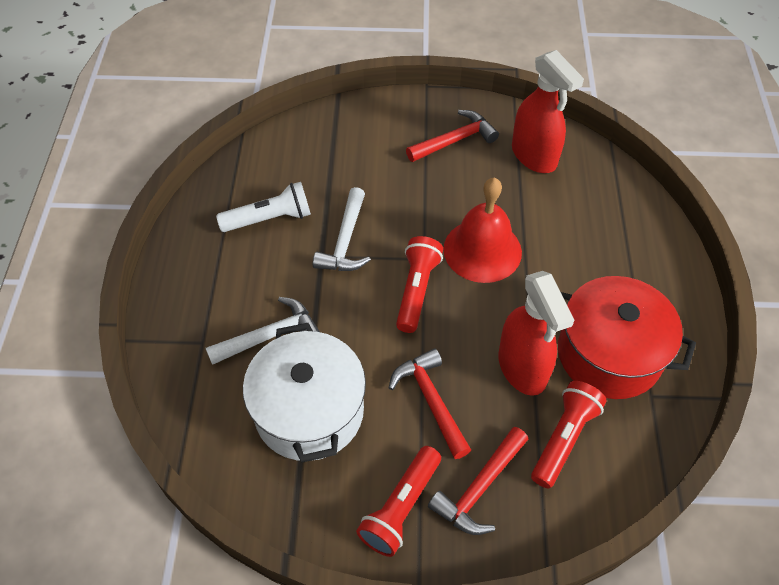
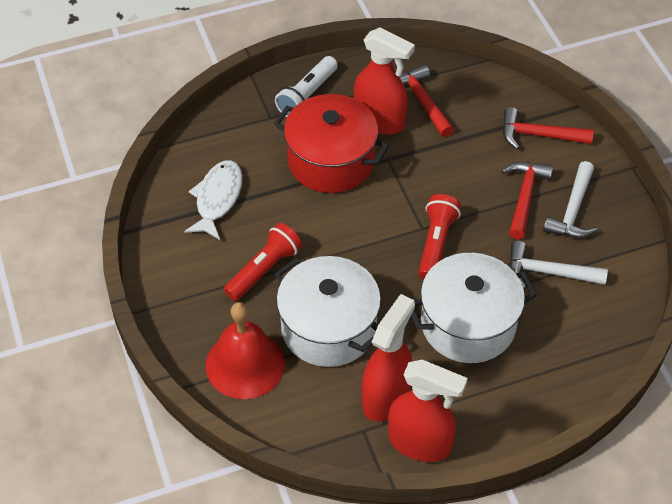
red flashlight: [356,446,441,557] [396,236,443,333] [531,381,607,488] = 3 -> [224,223,302,301] [418,194,461,279] = 2
red spray bottle: [498,271,574,396] [512,50,584,173] = 2 -> [354,27,415,135] [362,294,415,422] [388,360,468,462] = 3
white fish: none = 0 -> [184,160,243,240] = 1
white pot: [243,323,366,463] = 1 -> [275,256,381,367] [411,253,537,363] = 2

